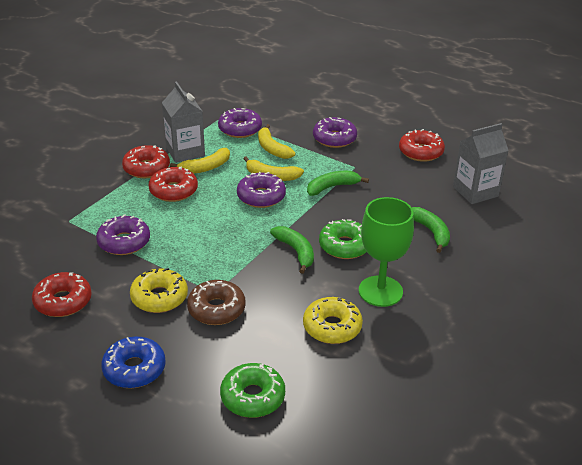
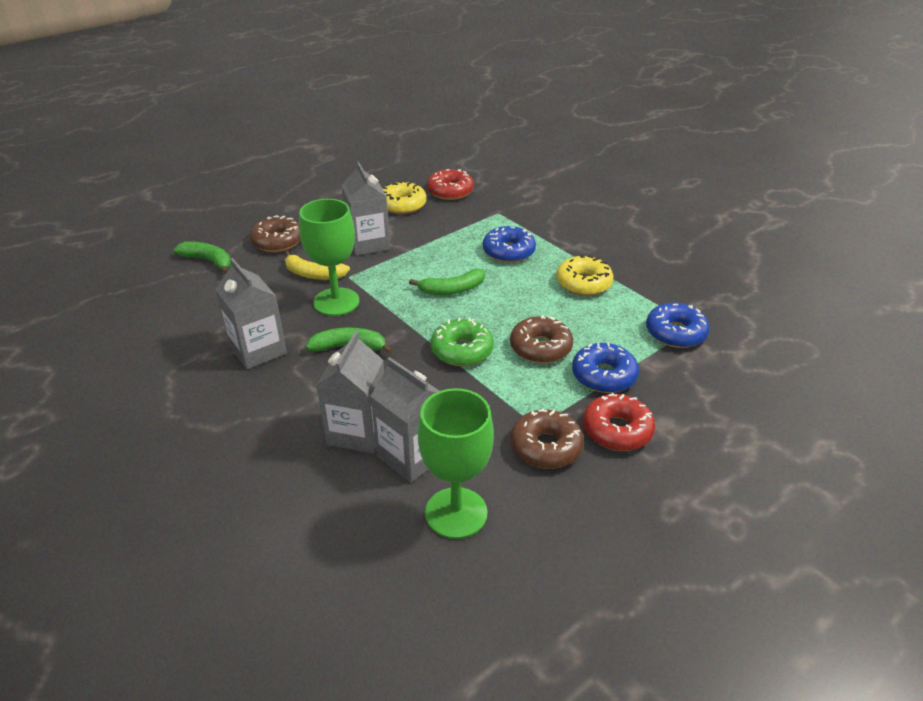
blue donut: [101,337,166,388] = 1 -> [483,226,536,263] [572,343,639,393] [646,303,710,348] = 3
brown donut: [187,280,246,325] = 1 -> [250,215,301,252] [510,315,573,363] [510,408,584,469] = 3
green donut: [220,363,285,418] [319,219,367,259] = 2 -> [431,318,494,366] = 1
green goblet: [359,197,414,307] = 1 -> [299,199,359,316] [418,388,494,539] = 2
grey carton: [162,81,205,163] [453,123,509,204] = 2 -> [215,258,287,369] [317,331,384,453] [342,161,390,256] [371,357,439,483] = 4
purple donut: [96,214,150,255] [218,108,262,138] [237,172,286,208] [313,117,357,148] = 4 -> none = 0
red donut: [32,272,92,317] [122,145,170,178] [148,167,198,202] [399,129,445,162] = 4 -> [427,169,474,200] [583,393,655,451] = 2
yellow banana: [170,148,230,174] [243,157,304,181] [258,124,295,159] = 3 -> [284,251,350,280] = 1

